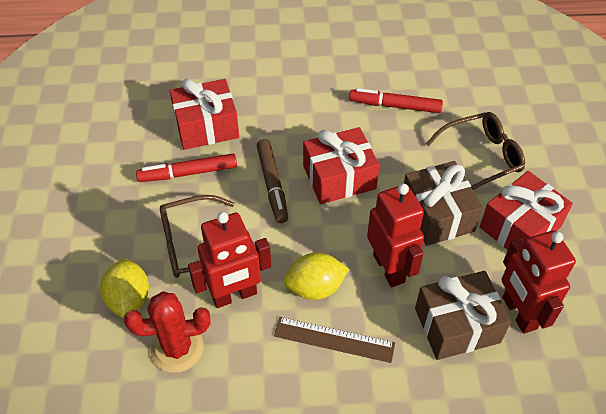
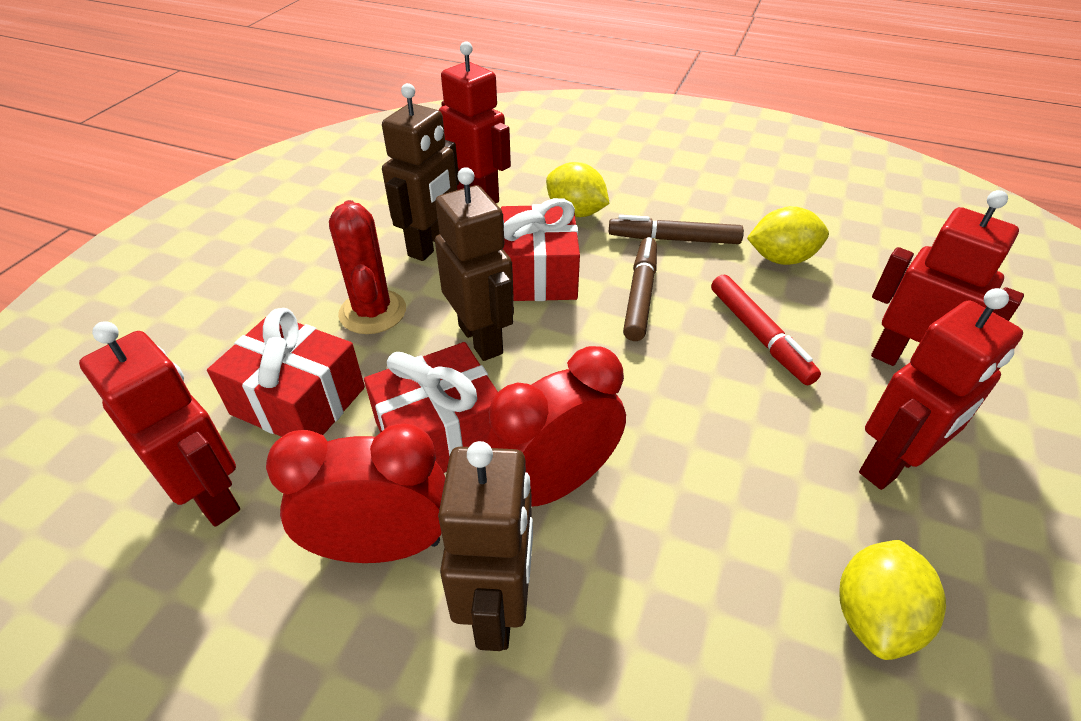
brown gift: [404,161,483,246] [415,271,511,360] = 2 -> none = 0
brown glasses: [160,195,234,278] [426,112,525,190] = 2 -> none = 0
brown marker: [257,139,288,223] = 1 -> [609,215,744,244] [623,237,657,341] = 2
brown robot: none = 0 -> [382,83,459,261] [435,167,514,361] [438,441,533,651] = 3
brown ruler: [274,317,395,363] = 1 -> none = 0
red clock: none = 0 -> [266,424,445,563] [486,346,626,506] = 2
red marker: [136,154,237,182] [349,88,443,113] = 2 -> [711,274,821,385] = 1
red robot: [188,212,271,308] [367,184,424,287] [502,230,576,334] = 3 -> [79,321,240,527] [439,41,511,203] [859,288,1023,490] [871,190,1024,366] = 4
yellow lemon: [100,258,149,318] [283,253,349,300] = 2 -> [546,162,610,217] [747,206,829,265] [839,540,946,660] = 3

